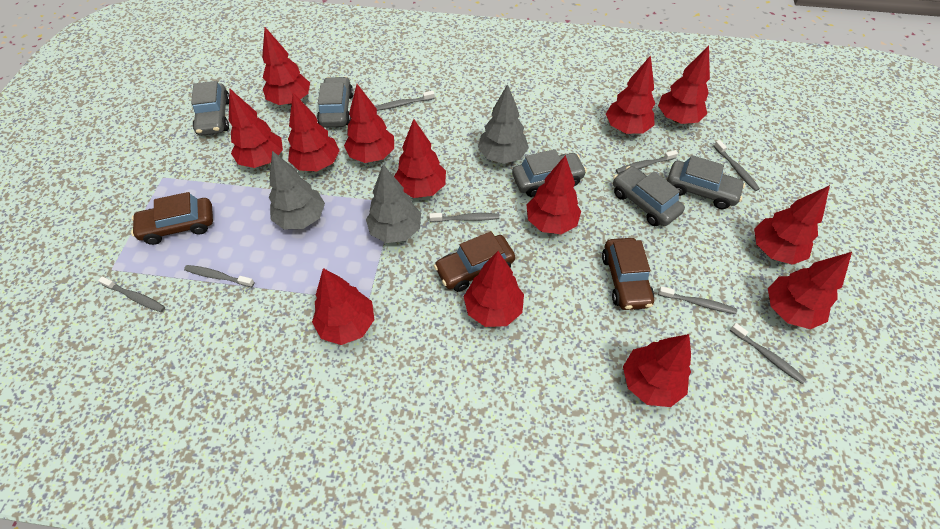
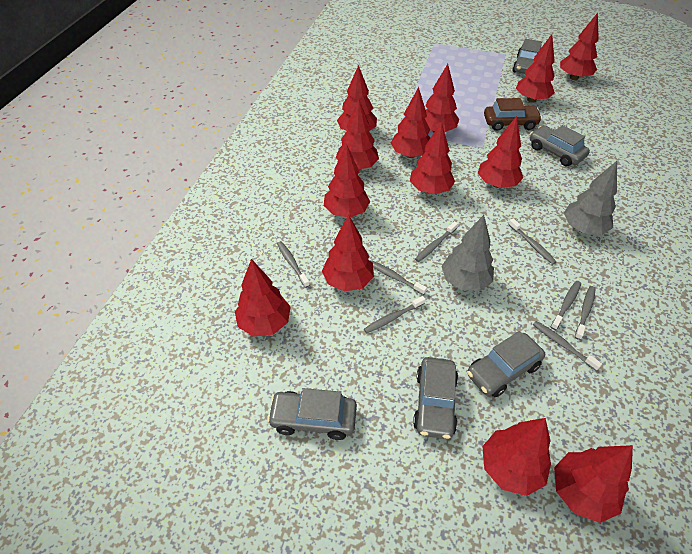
brown car: [131,192,213,245] [434,231,515,292] [602,238,654,310] = 3 -> [484,98,542,131] = 1
grey tree: [269,151,325,229] [366,164,421,243] [478,84,529,164] = 3 -> [441,215,494,291] [564,161,617,235] = 2

